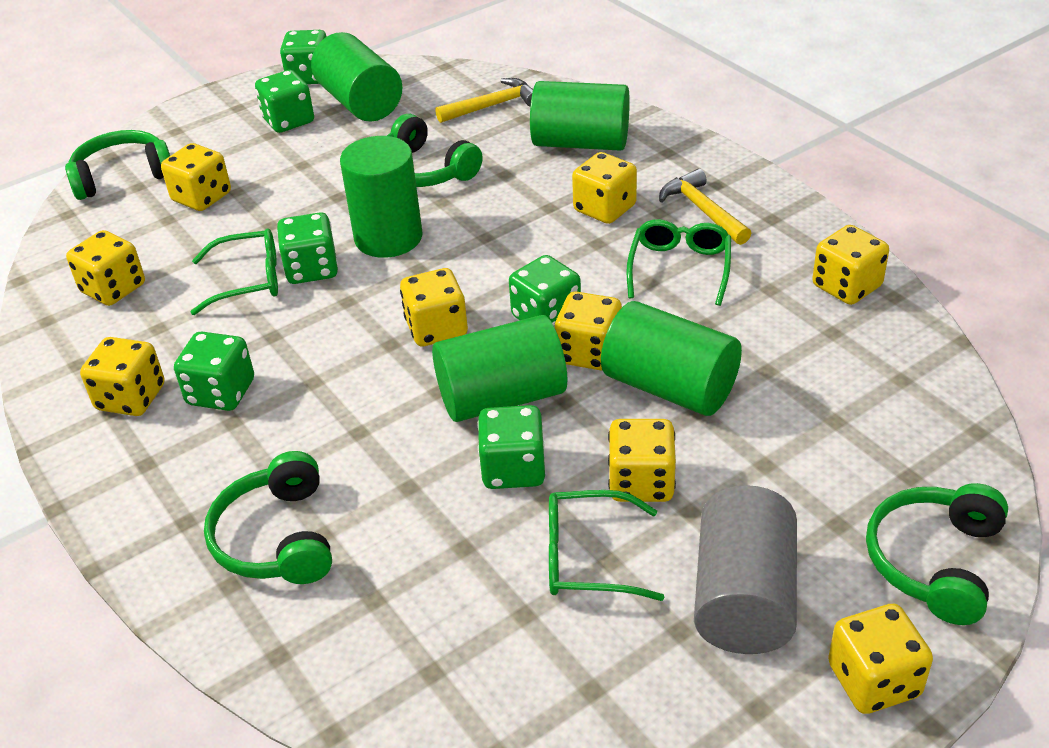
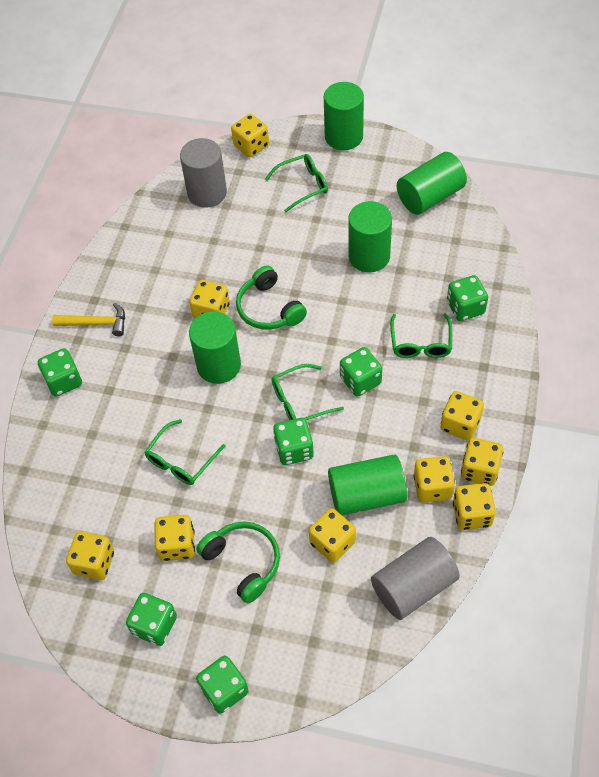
green glasses: [190,228,278,315] [549,490,664,601] [626,219,731,306] = 3 -> [145,419,226,485] [265,154,328,212] [271,364,344,420] [390,313,452,358] = 4
green headphones: [65,130,170,200] [204,451,332,584] [387,114,483,187] [866,483,1008,625] = 4 -> [196,521,280,603] [236,266,307,330] = 2
grey cylinder: [694,485,797,654] = 1 -> [180,138,227,208] [371,537,460,620] = 2
yellow hammer: [435,78,533,123] [659,168,751,245] = 2 -> [52,303,125,337] = 1

